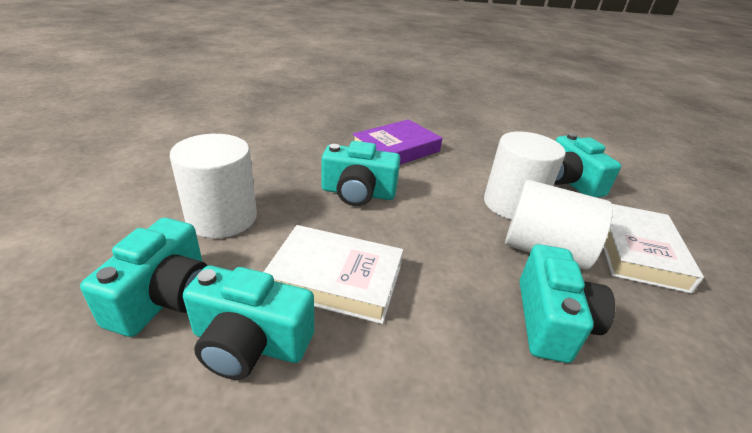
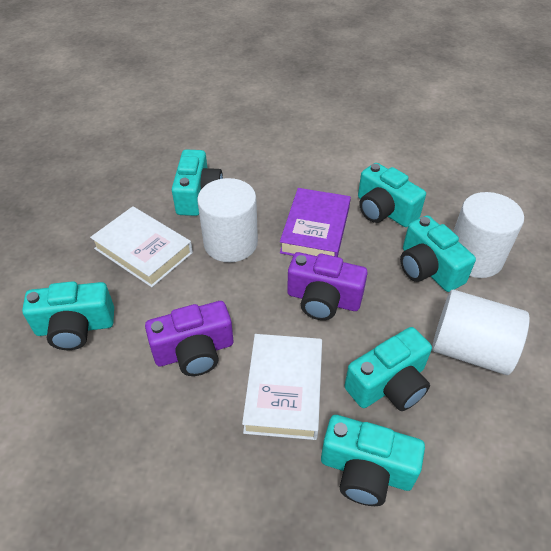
purple camera: none = 0 -> [145,301,233,376] [287,252,368,320] = 2
turquoise camera: [80,218,208,337] [183,266,314,380] [322,141,400,206] [520,244,615,363] [554,133,621,198] = 5 -> [22,281,114,350] [172,149,223,216] [321,415,425,506] [345,327,432,411] [358,163,426,227] [400,215,476,292] = 6

